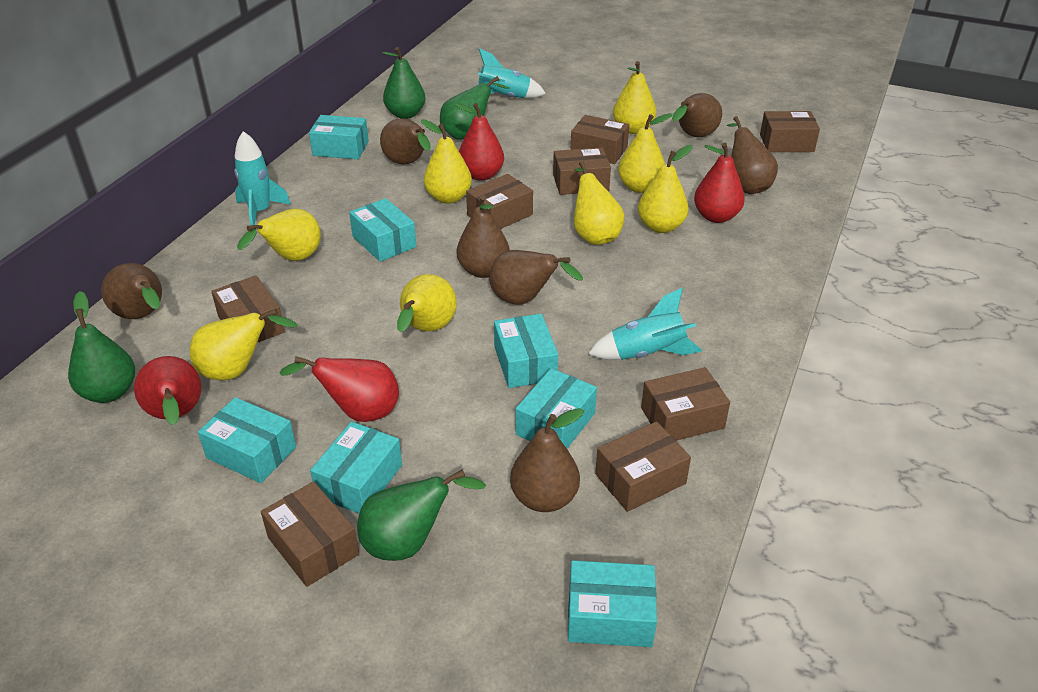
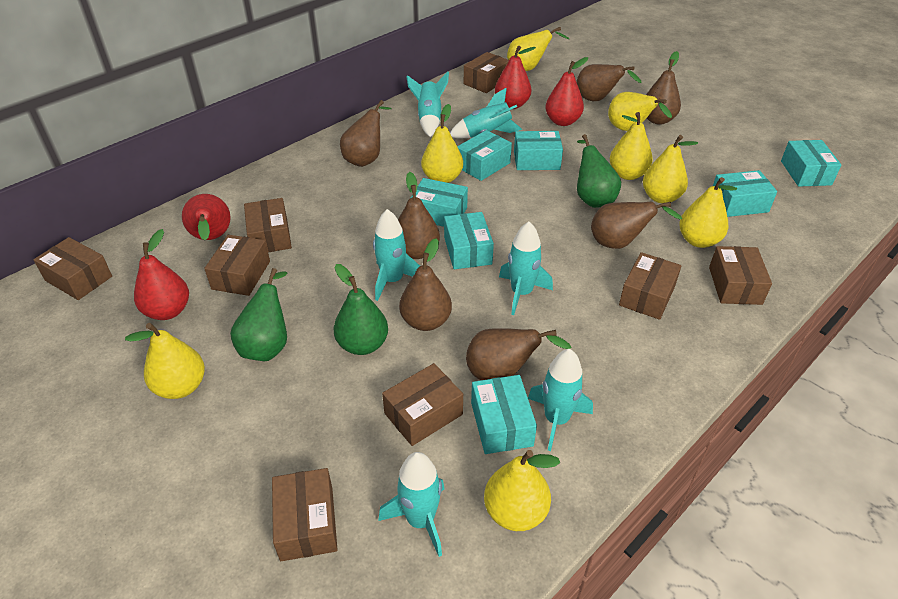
green pear: [68,291,135,403] [357,469,486,561] [382,47,425,119] [440,76,510,140] = 4 -> [230,268,287,361] [334,264,388,355] [577,134,621,208] = 3
turquoise rocket: [234,131,291,225] [476,48,546,98] [588,288,702,360] = 3 -> [373,209,420,301] [378,452,444,557] [406,72,449,137] [450,88,522,138] [499,222,553,315] [528,349,593,451] = 6

